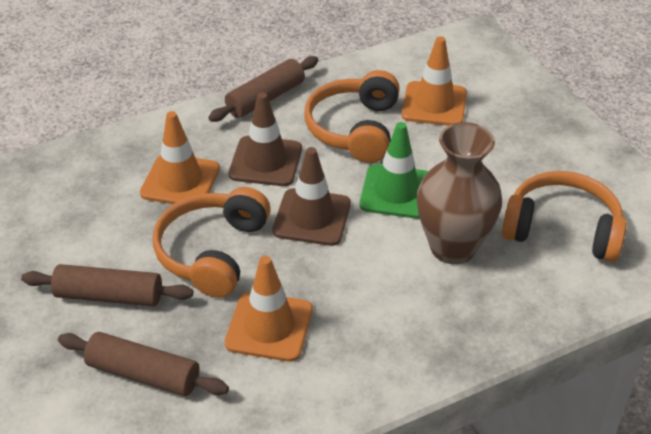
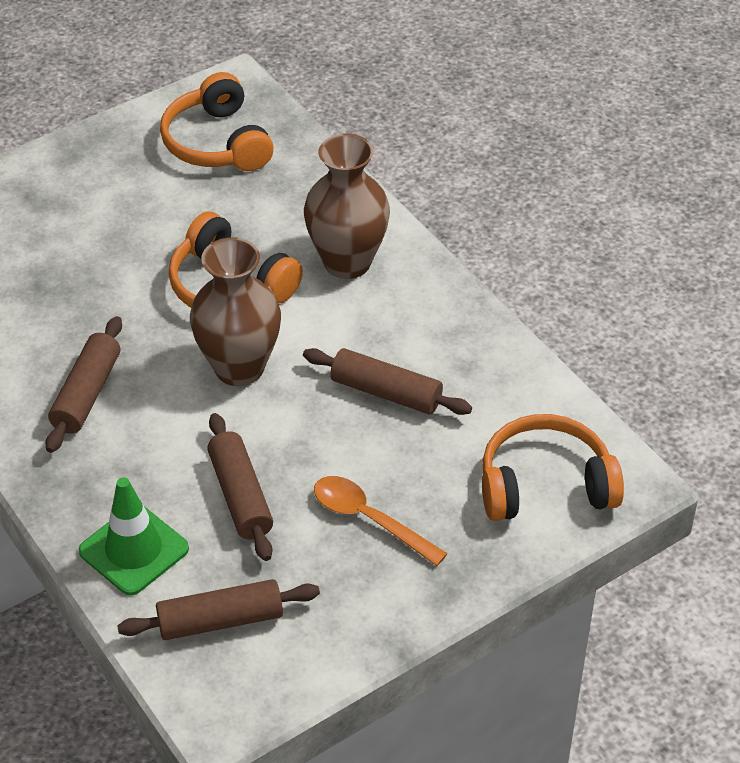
brown rolling pin: [21,264,193,307] [58,332,229,396] [208,56,318,122] = 3 -> [46,316,122,453] [117,579,320,640] [207,413,273,561] [303,348,472,415] = 4
brown traffic cone: [229,92,302,186] [273,147,351,246] = 2 -> none = 0
brown vase: [417,122,502,264] = 1 -> [190,237,281,386] [304,134,390,279] = 2
orange spoon: none = 0 -> [314,476,448,566] = 1
orange traffic cone: [140,111,220,204] [225,256,313,362] [401,36,467,126] = 3 -> none = 0

